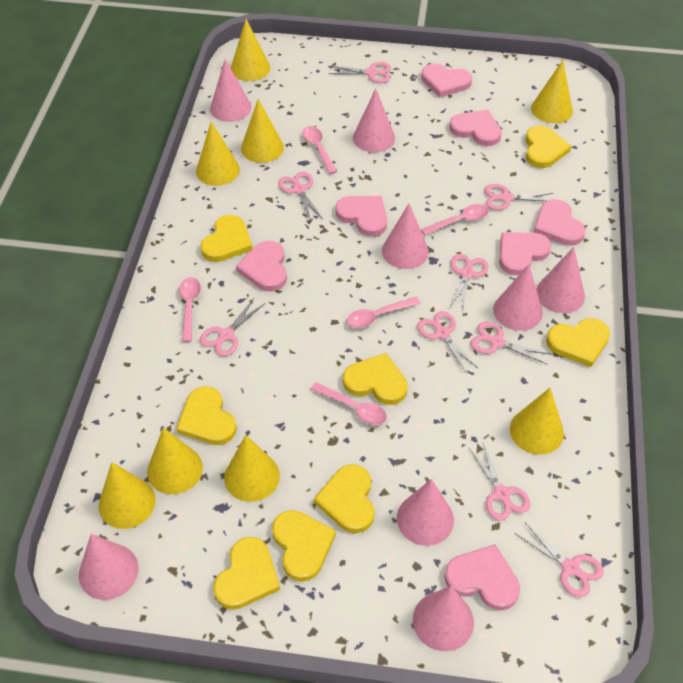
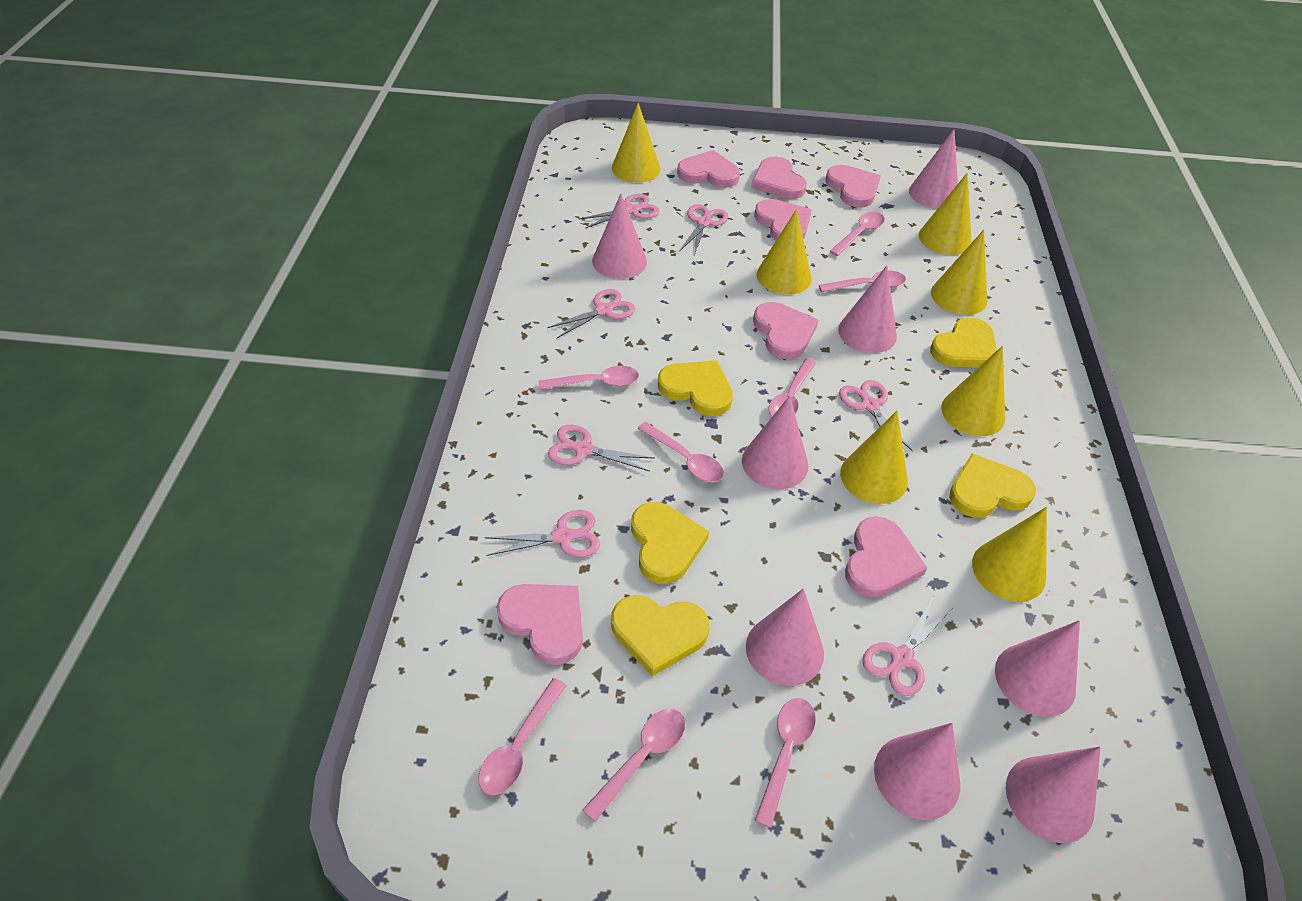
pink scissors: [200,298,265,356] [278,172,323,222] [329,62,391,83] [417,311,479,373] [449,254,488,311] [469,443,530,521] [470,322,550,364] [484,184,554,210] [516,522,604,597] = 9 -> [484,510,600,557] [547,289,635,338] [548,425,655,472] [579,194,660,228] [680,204,728,255] [839,380,913,451] [862,598,951,696] = 7
pink spoon: [179,277,201,342] [302,126,337,174] [311,382,387,425] [347,297,420,328] [421,204,489,235] = 5 -> [478,678,567,795] [539,366,639,389] [582,709,685,822] [637,422,724,482] [754,698,816,828] [769,358,816,416] [819,270,906,292] [830,212,885,256] = 8
yellow cone: [99,462,156,529] [147,427,203,494] [196,121,240,186] [224,435,280,502] [231,19,270,81] [241,99,284,163] [510,388,564,455] [531,60,573,123] = 8 -> [612,103,661,183] [756,209,812,295] [840,411,908,504] [919,173,971,255] [931,230,987,315] [941,346,1005,436] [972,507,1047,602] = 7
yellow heart: [176,386,237,445] [200,215,253,262] [213,537,280,610] [272,510,336,582] [314,464,375,533] [343,353,408,405] [525,126,572,168] [546,318,610,367] = 8 -> [611,595,710,676] [631,502,709,584] [658,360,733,416] [930,317,997,368] [949,453,1036,518] = 5

